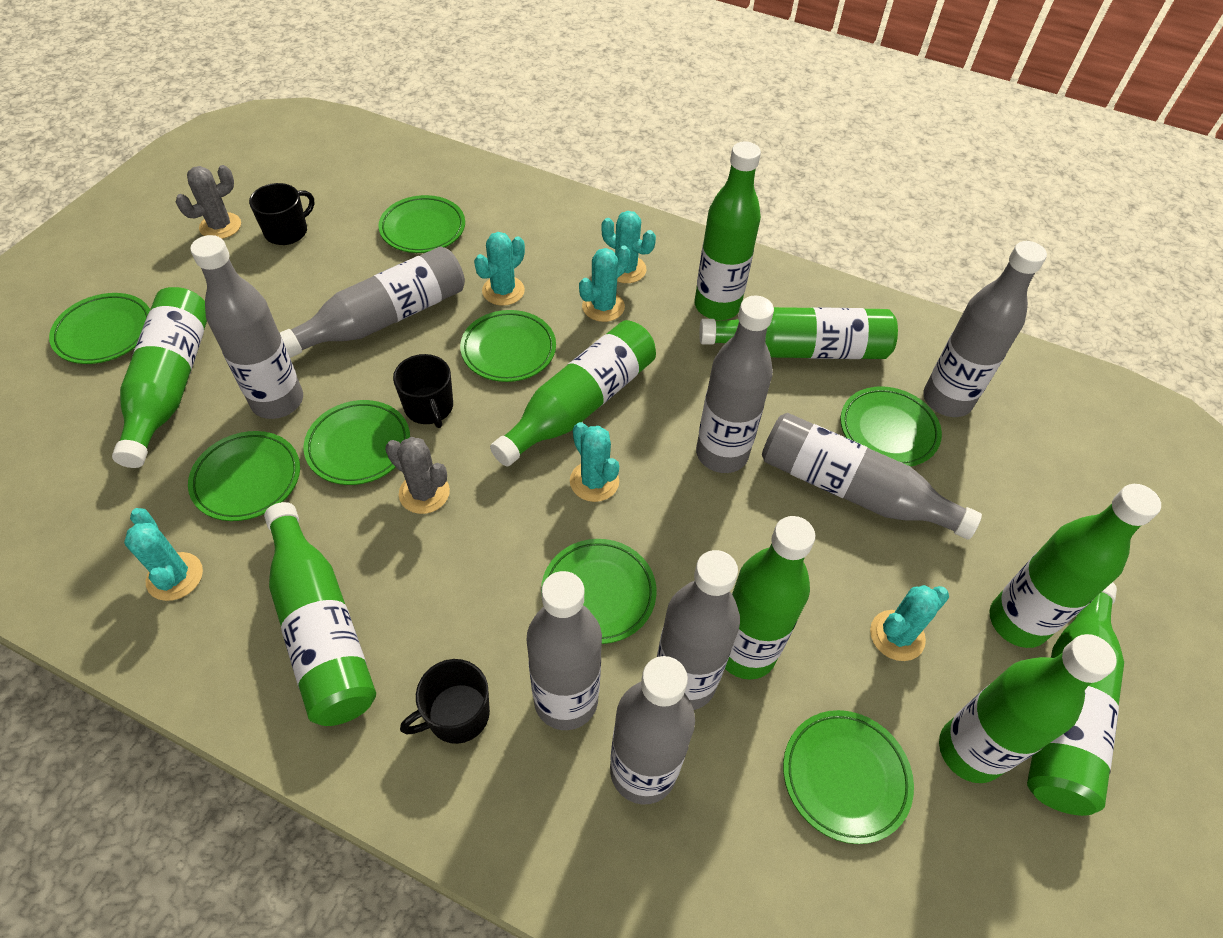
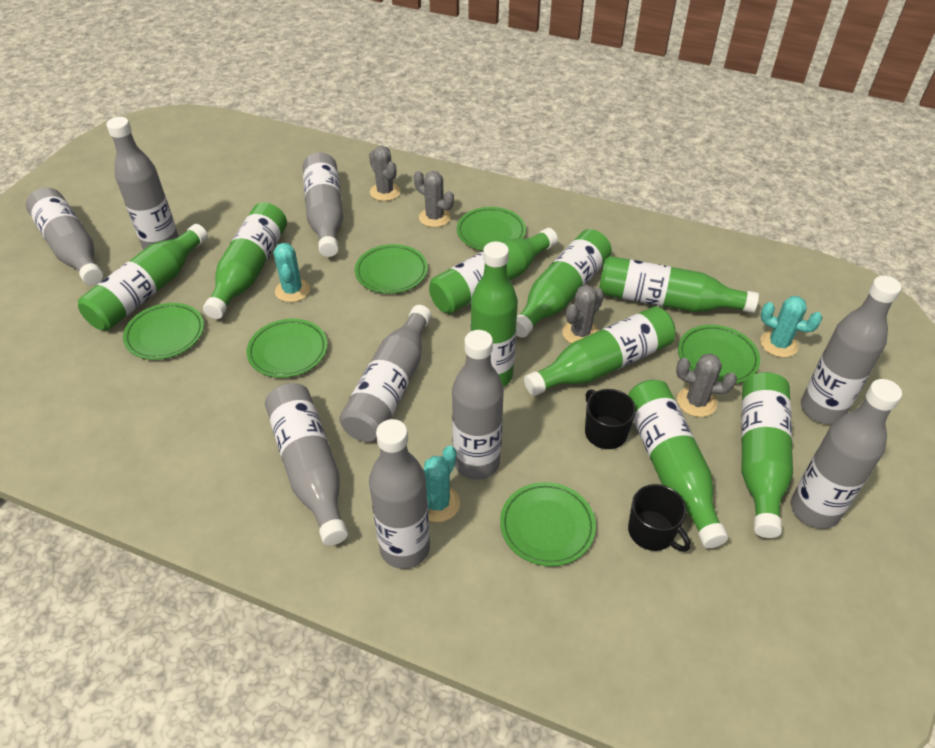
black mug: [249,183,314,245] [393,354,453,428] [400,659,490,744] = 3 -> [585,389,636,449] [628,484,691,552] = 2
green plate: [49,293,150,364] [188,431,300,521] [304,400,410,485] [378,195,465,253] [460,310,556,382] [541,539,657,644] [783,710,914,844] [840,386,942,466] = 8 -> [123,303,204,360] [247,319,327,378] [355,244,428,294] [457,207,526,251] [500,482,596,566] [678,325,760,384] = 6
grey bottle: [190,235,303,419] [280,246,465,358] [526,571,602,730] [610,656,695,805] [657,550,740,710] [696,296,774,473] [762,413,982,540] [923,241,1047,417] = 8 -> [26,188,103,285] [106,117,179,250] [265,383,348,546] [302,152,343,257] [339,305,432,442] [369,419,430,569] [452,330,504,480] [791,379,902,529] [801,276,902,424] = 9
grey cactus: [176,165,241,239] [385,437,450,514] = 2 -> [369,146,401,201] [414,171,454,227] [562,285,604,343] [676,354,737,417] = 4
turquoise cactus: [124,508,203,601] [474,232,525,306] [570,422,619,502] [579,246,630,322] [602,211,656,283] [870,585,949,661] = 6 -> [274,243,310,302] [424,446,460,522] [760,296,822,358] = 3

